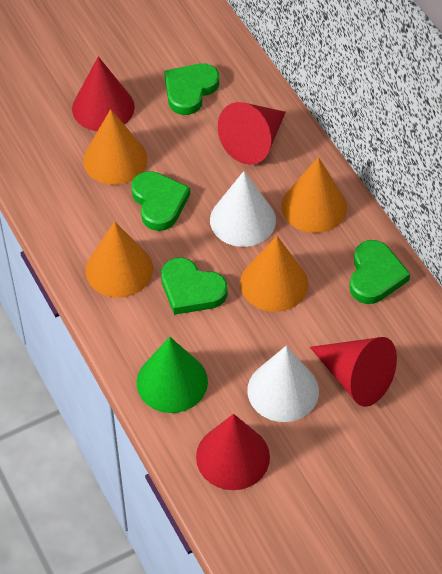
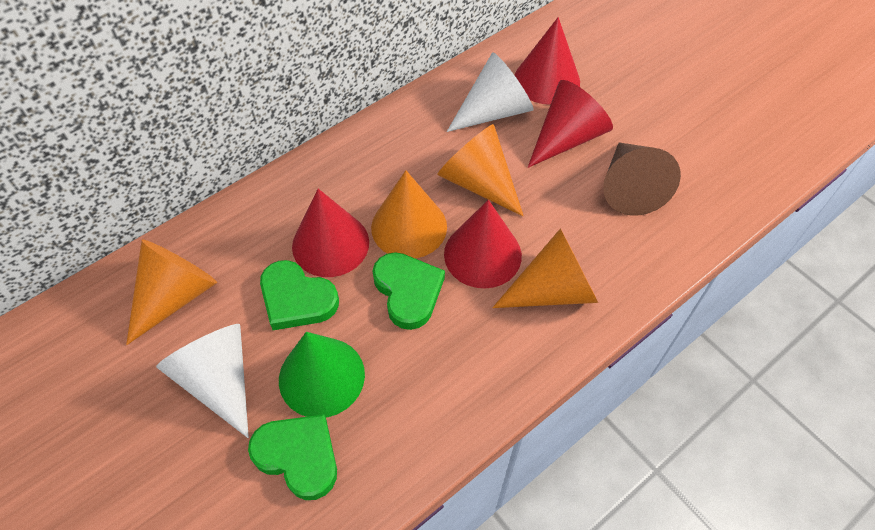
brown cone: none = 0 -> [603,142,681,216] = 1
green heart: [131,171,190,231] [161,258,227,315] [165,64,219,115] [349,240,410,304] = 4 -> [248,414,337,500] [260,260,339,330] [373,252,445,330] = 3

